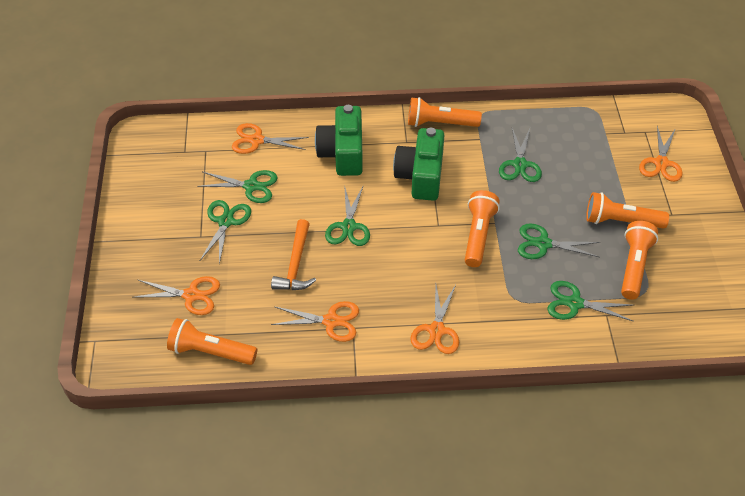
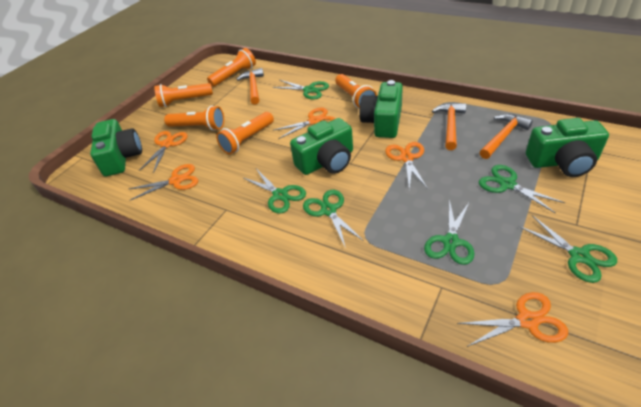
green camera: [315,105,363,176] [393,128,444,201] = 2 -> [90,119,142,176] [290,118,353,175] [359,80,403,138] [526,118,609,177] = 4
orange hammer: [271,219,316,290] = 1 -> [237,68,264,105] [432,103,466,150] [479,114,533,159] = 3

